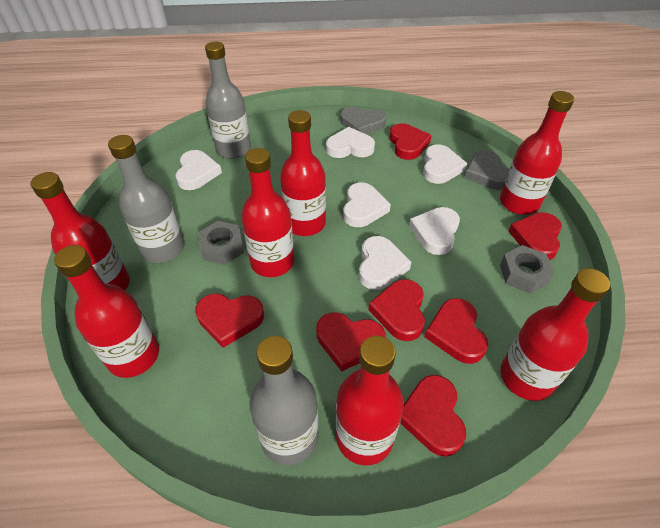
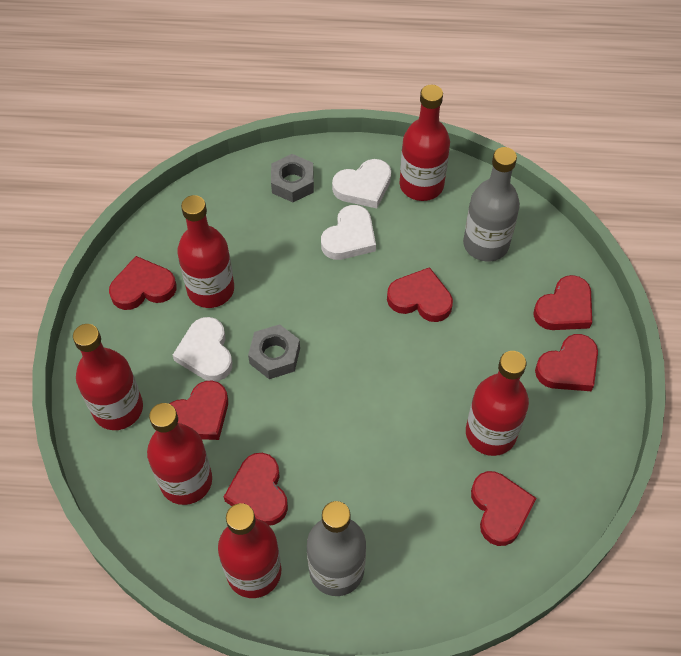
grey bottle: [108,135,184,263] [205,42,251,159] [249,336,318,465] = 3 -> [307,501,366,596] [463,147,520,262] = 2
grey heart: [340,107,386,134] [464,150,509,190] = 2 -> none = 0
red bottle: [31,172,130,290] [54,245,159,378] [241,148,294,277] [280,110,326,236] [336,336,404,465] [500,91,574,215] [501,268,610,401] = 7 -> [73,324,143,430] [147,403,212,505] [177,195,234,308] [218,503,281,598] [400,85,450,201] [466,351,529,456] = 6
white heart: [175,150,222,190] [326,127,375,158] [343,182,391,227] [359,236,411,290] [409,207,460,255] [423,145,467,184] = 6 -> [173,317,232,381] [321,205,376,260] [332,159,391,208] = 3

